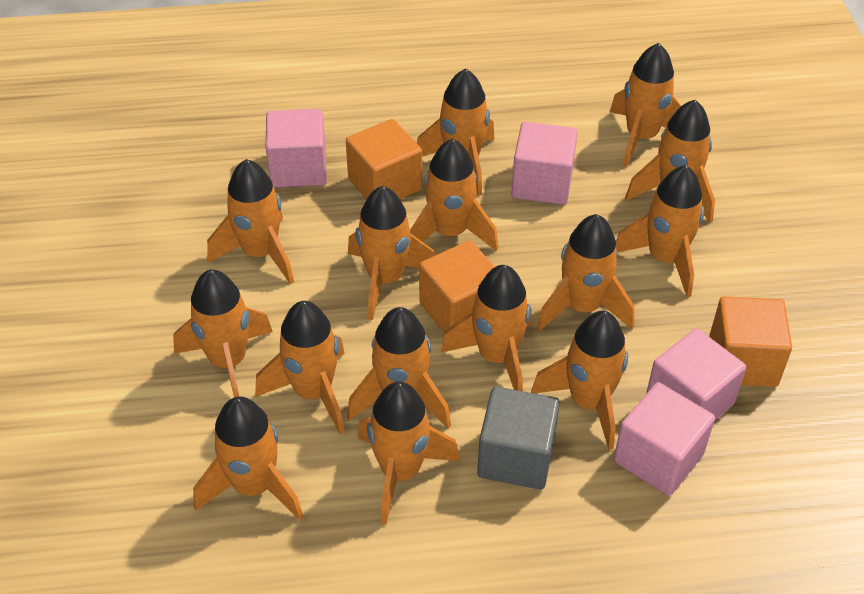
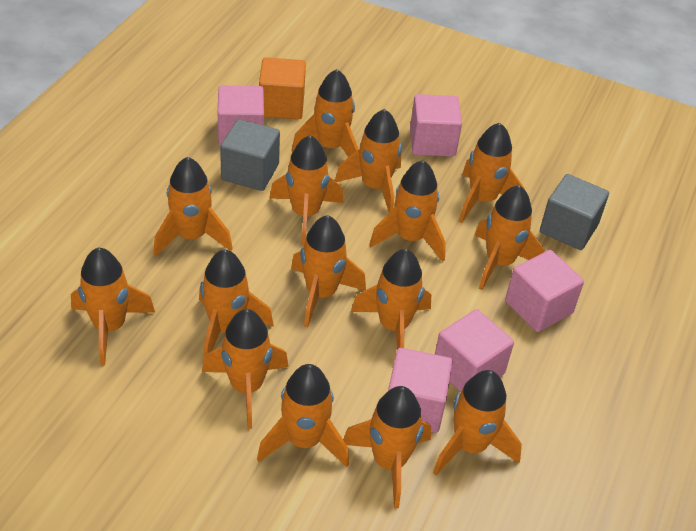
grey cube: [477,387,560,490] = 1 -> [220,119,280,191] [540,174,609,250] = 2
orange cube: [346,119,422,200] [419,240,495,333] [709,296,792,387] = 3 -> [259,57,306,119] = 1
pink cube: [266,109,327,188] [511,122,578,205] [614,382,715,496] [646,328,746,420] = 4 -> [218,86,264,146] [388,348,453,433] [410,94,462,157] [435,309,514,392] [505,250,584,332] = 5

